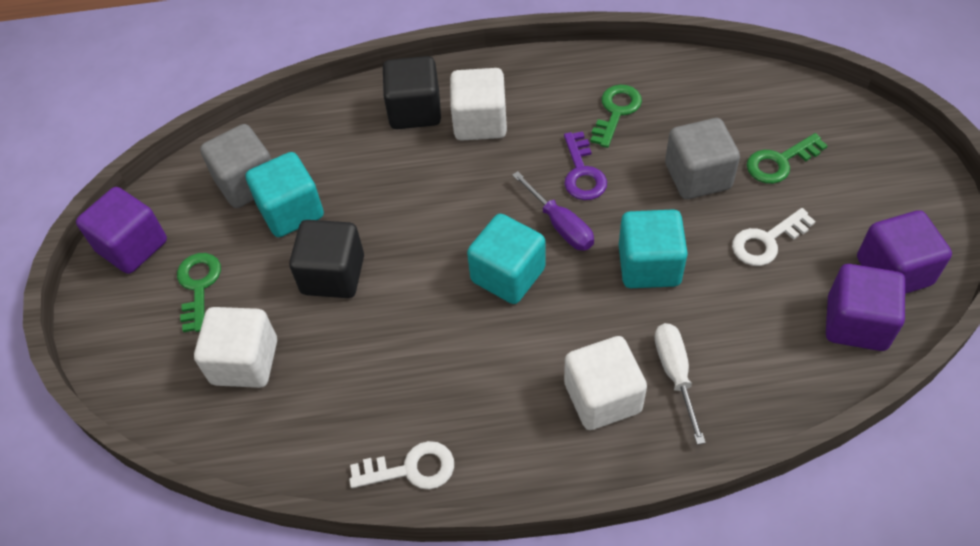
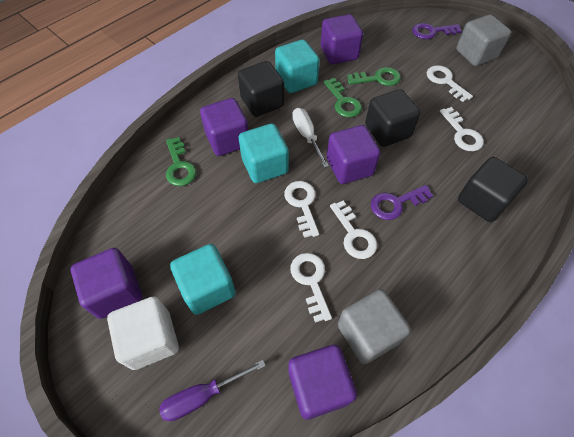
black cube: [289,220,364,298] [383,56,441,129] = 2 -> [238,61,284,117] [365,89,420,147] [458,157,528,222] = 3
purple cube: [76,187,167,274] [826,264,905,351] [857,210,952,294] = 3 -> [71,248,142,319] [200,98,249,156] [288,345,357,419] [321,14,363,64] [327,125,381,184] = 5
purple key: [564,131,607,200] = 1 -> [371,185,433,220] [412,23,462,39] = 2
white cube: [194,307,277,388] [450,68,507,141] [564,336,647,430] = 3 -> [107,297,179,370] = 1
white key: [349,441,454,489] [732,208,816,266] = 2 -> [284,181,319,238] [291,253,332,323] [330,201,377,259] [427,65,473,102] [440,107,484,151] = 5

